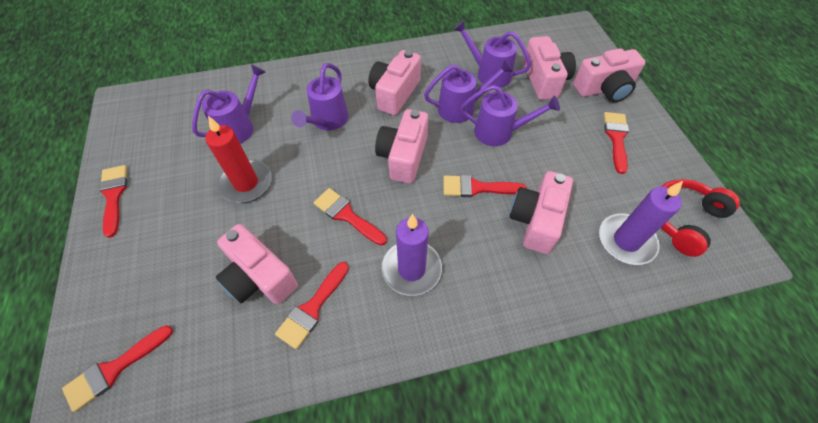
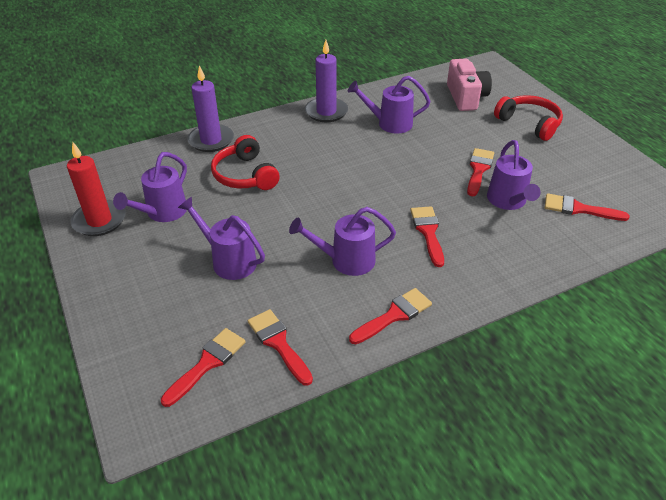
pink camera: [216,224,298,304] [368,50,421,115] [375,109,428,184] [509,171,573,254] [523,36,576,100] [573,48,645,103] = 6 -> [447,59,492,111] = 1
red headphones: [661,179,740,257] = 1 -> [211,135,280,190] [494,95,563,141] = 2

